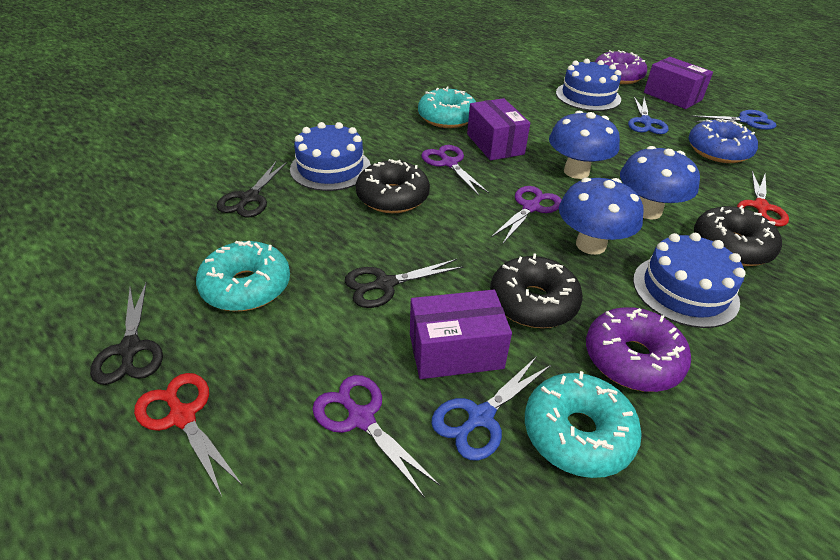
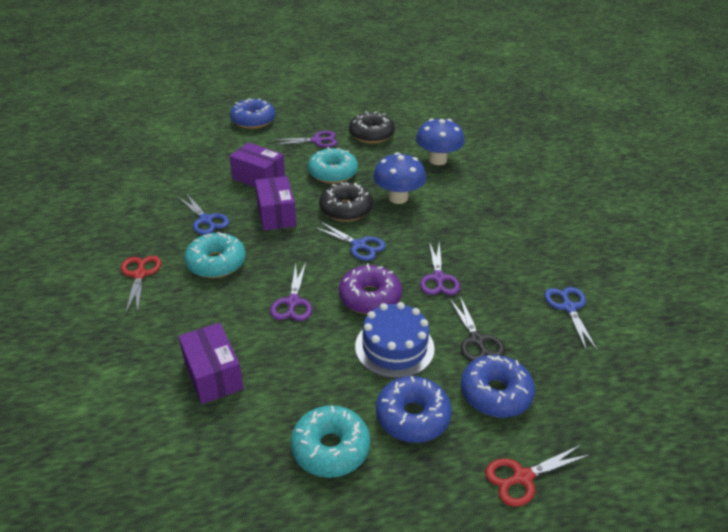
black donut: [356,159,430,213] [490,253,583,328] [694,205,782,266] = 3 -> [319,182,373,222] [349,111,395,143] = 2
black scissors: [90,282,163,385] [216,161,287,217] [345,259,463,308] = 3 -> [449,297,505,362] = 1
blue cake: [290,122,371,191] [556,59,621,111] [633,233,746,328] = 3 -> [355,302,435,378] = 1
blue donut: [689,119,758,163] = 1 -> [230,98,275,129] [376,376,452,443] [461,355,535,418] = 3
blue mushroom: [549,111,620,179] [559,178,644,255] [620,146,700,219] = 3 -> [373,152,426,204] [416,119,465,165] = 2
purple donut: [586,307,691,392] [595,50,647,84] = 2 -> [339,263,402,314] = 1

